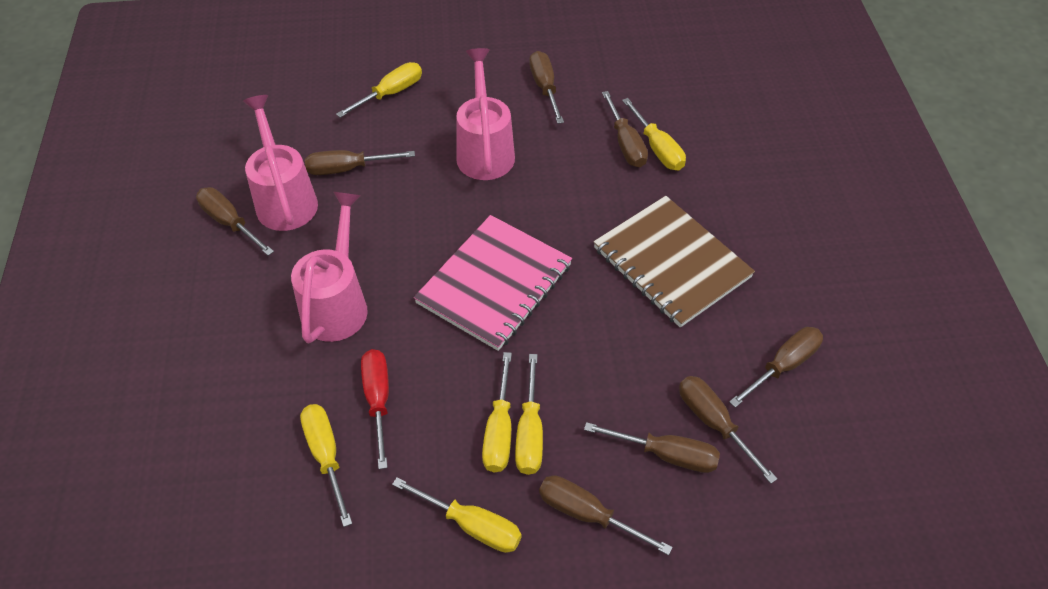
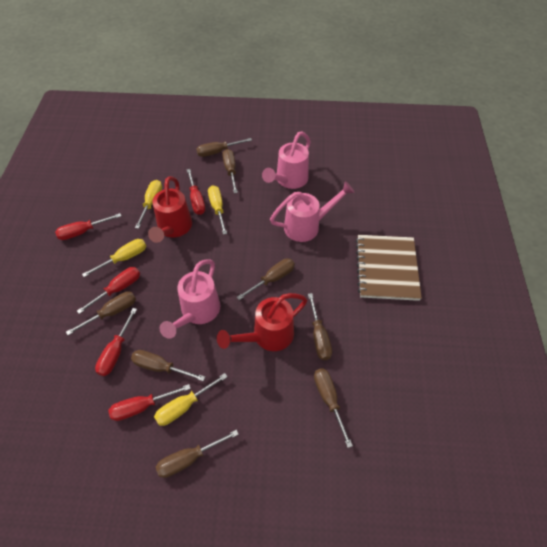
pink notebook: [414,215,572,351] = 1 -> none = 0
red screwdriver: [361,349,389,469] = 1 -> [55,213,121,240] [77,267,140,314] [95,308,137,376] [109,384,191,421] [187,169,205,215] = 5
red watering can: none = 0 -> [148,176,192,243] [217,293,307,351] = 2
yellow screwdriver: [300,404,352,527] [336,62,422,118] [392,477,522,553] [482,352,512,473] [515,354,543,475] [622,98,686,170] = 6 -> [82,239,146,277] [135,180,162,229] [154,373,228,426] [208,185,227,235] = 4

